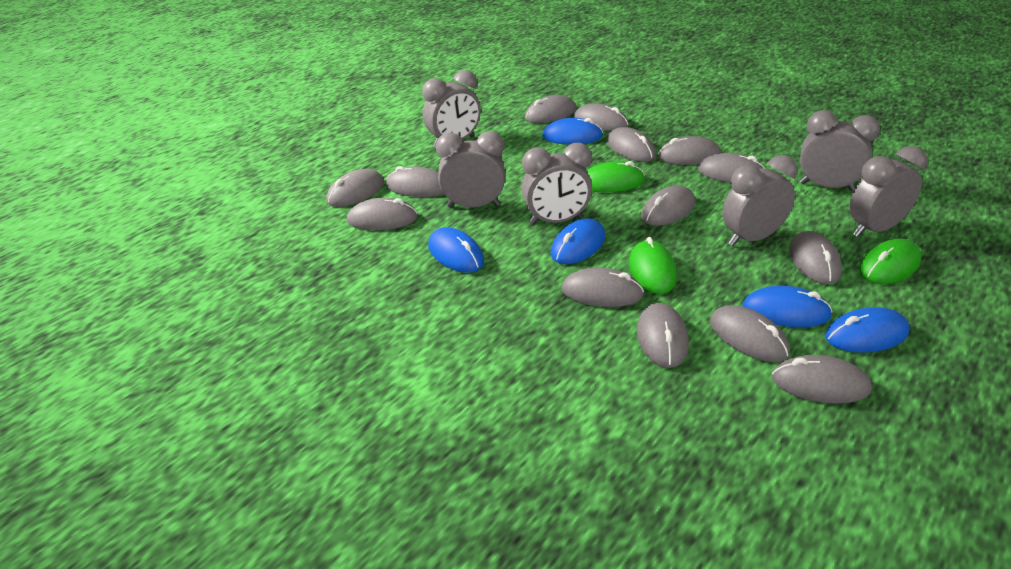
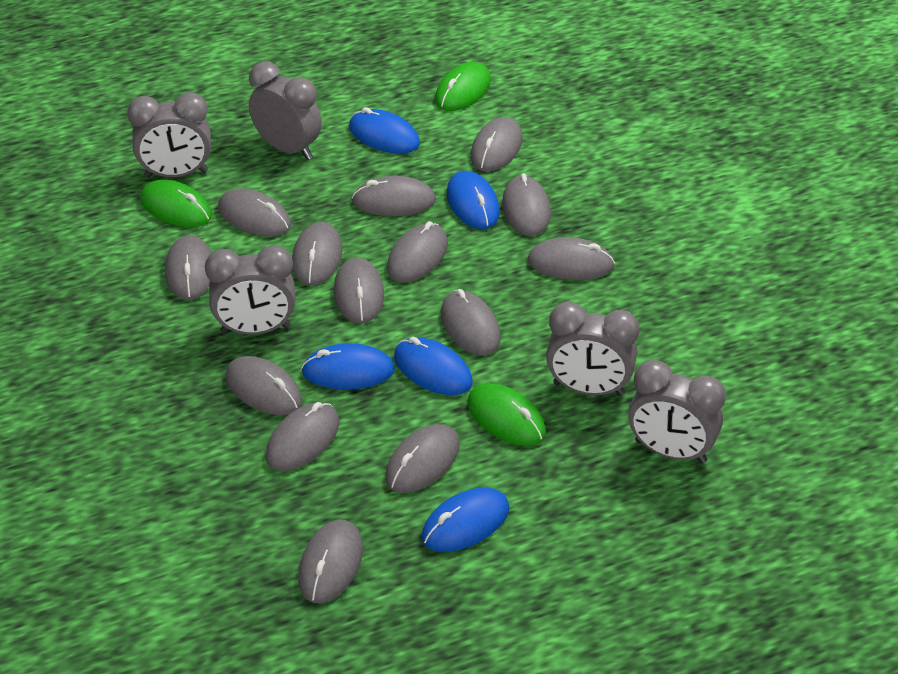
grey clock: [422,70,481,147] [436,131,505,208] [521,143,592,225] [722,155,798,246] [800,110,880,191] [849,146,927,237] = 6 -> [127,92,211,178] [205,245,296,334] [249,61,322,160] [546,302,639,396] [628,360,726,463] = 5

